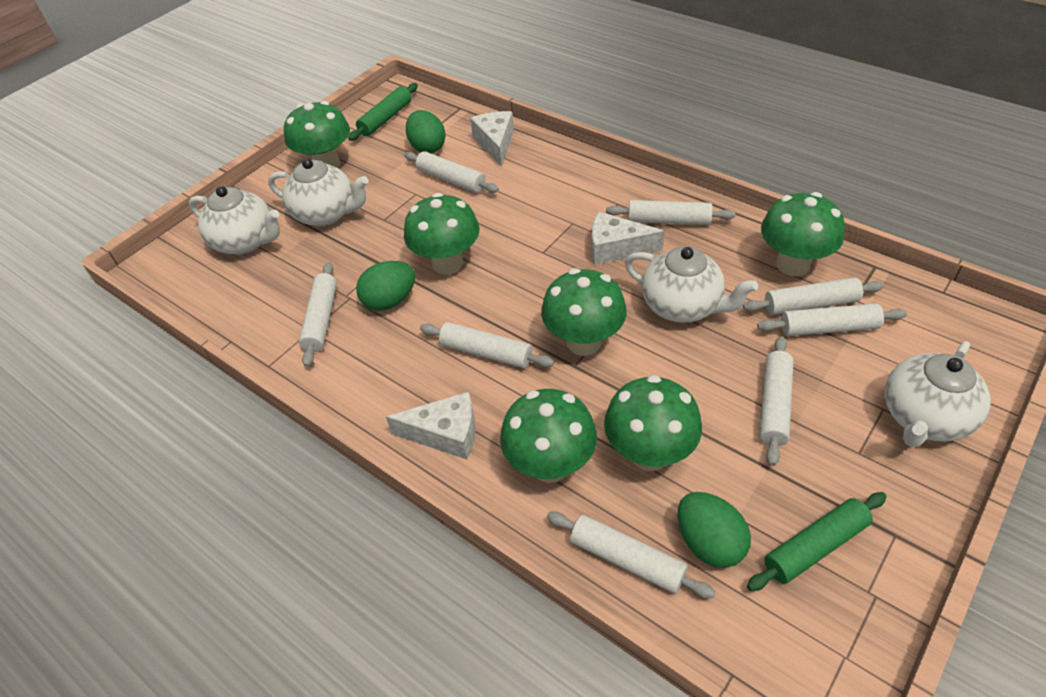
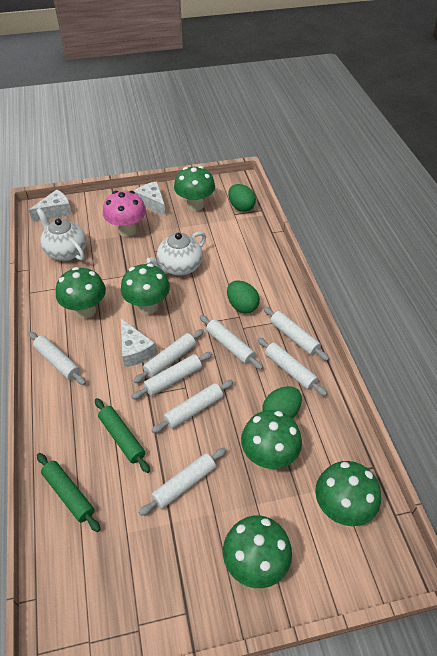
pink mushroom: none = 0 -> [103,191,146,237] = 1
white teapot: [189,186,280,254] [268,158,368,226] [625,246,758,323] [885,341,991,447] = 4 -> [36,208,86,261] [146,231,206,275] = 2

